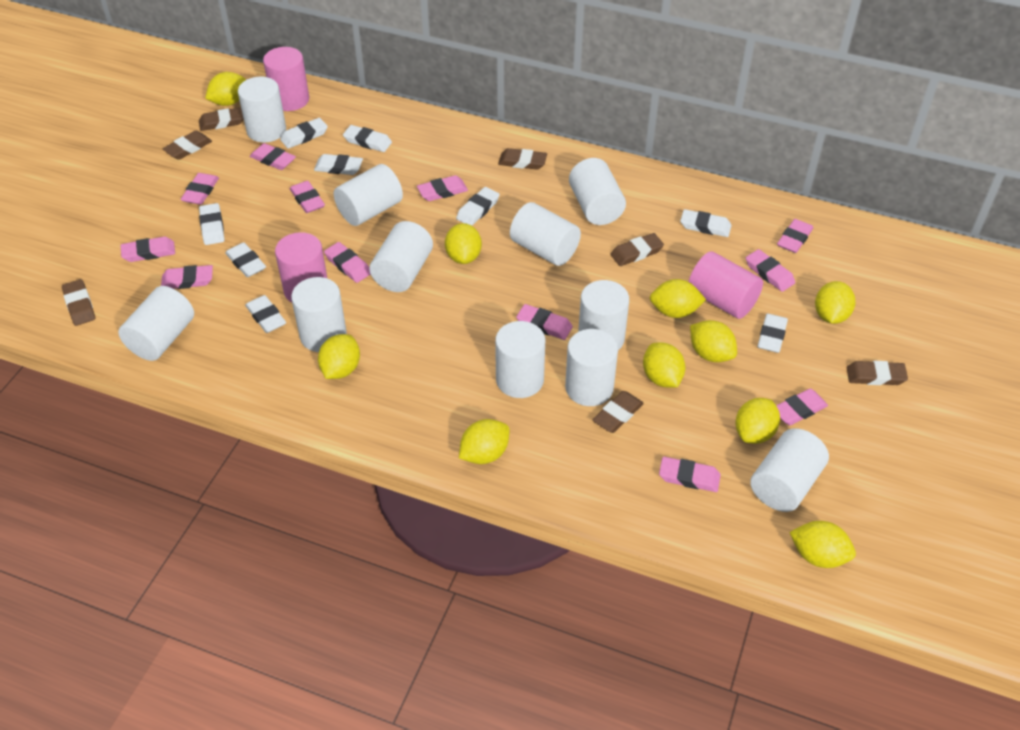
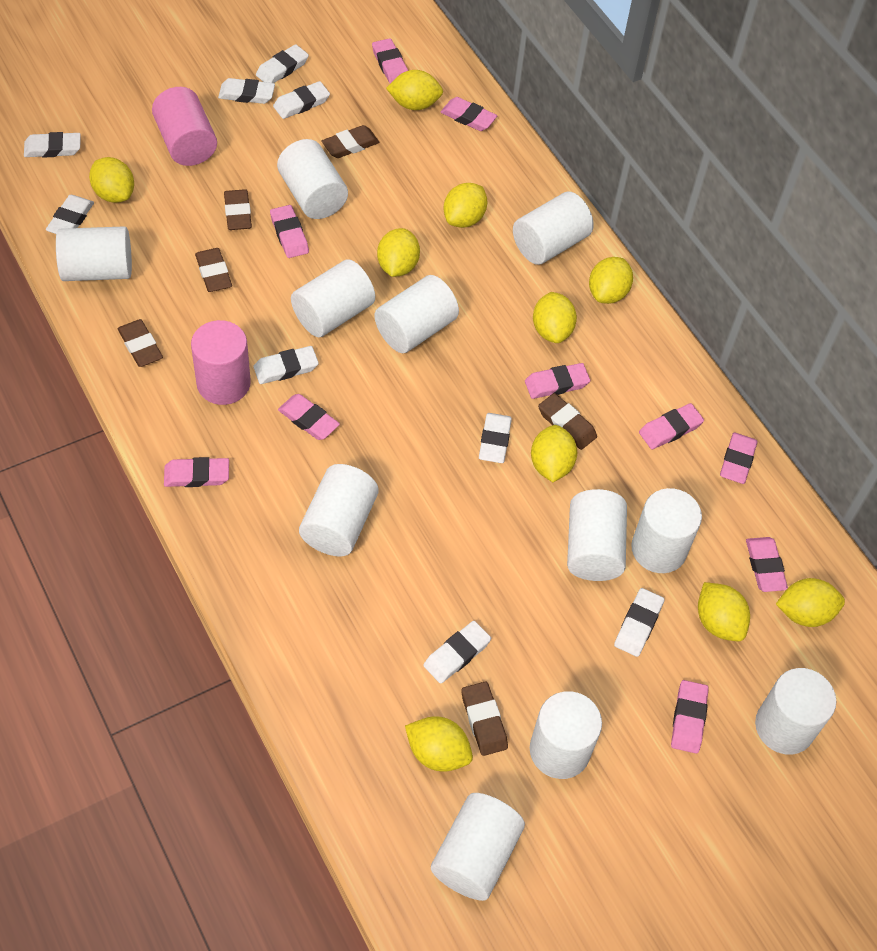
brown eraser: [62,279,95,326] [163,131,212,160] [199,107,244,131] [498,148,547,170] [593,391,644,433] [610,233,664,266] [847,361,908,385] = 7 -> [118,319,163,367] [195,248,232,292] [224,189,252,230] [321,125,379,158] [461,682,508,756] [538,393,597,450] = 6
pink cylinder: [263,47,309,111] [275,232,328,303] [688,251,763,319] = 3 -> [152,87,217,166] [191,320,251,405] = 2
pink eraser: [121,237,175,262] [161,265,213,289] [180,173,219,205] [250,143,296,170] [290,181,325,213] [324,242,371,283] [417,175,468,201] [516,304,573,340] [659,457,721,492] [746,249,795,292] [776,389,828,426] [777,219,813,253] = 12 -> [164,457,229,487] [270,205,309,258] [278,394,340,440] [372,38,408,83] [440,97,497,131] [525,363,590,399] [639,403,704,449] [671,680,709,753] [720,432,757,484] [746,537,788,592] = 10

